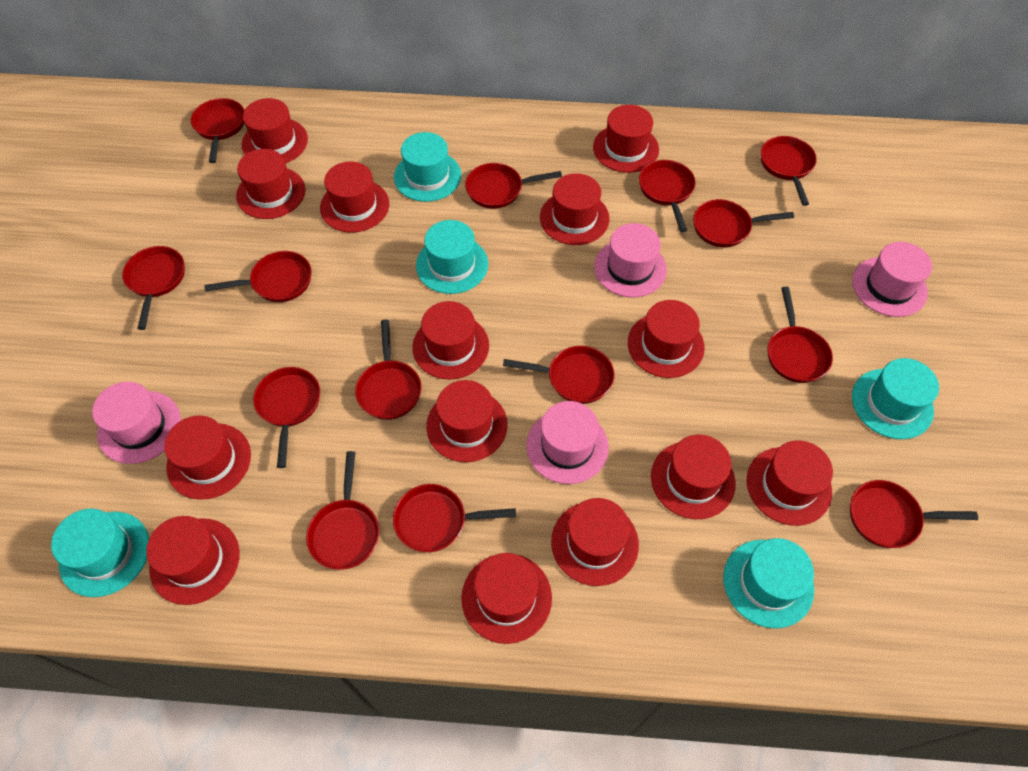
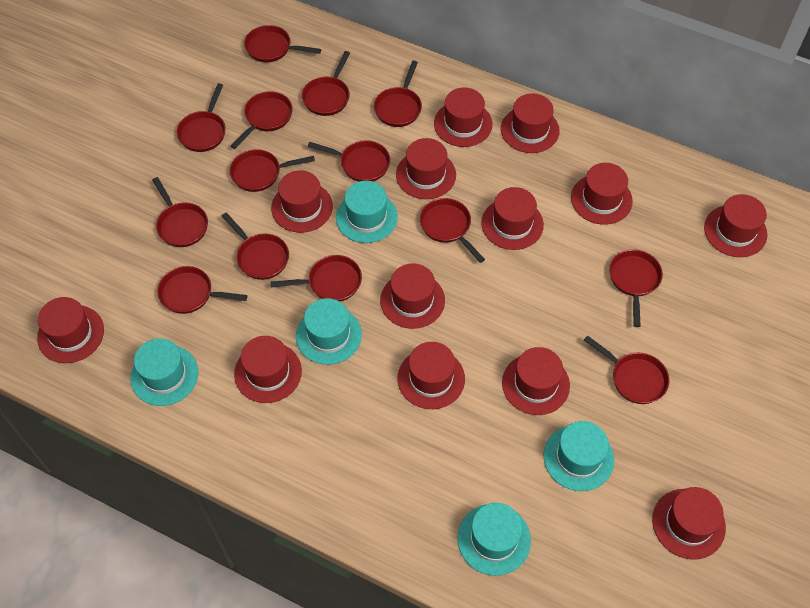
pink hat: [92,382,181,464] [526,401,609,484] [594,223,667,298] [852,242,932,317] = 4 -> none = 0
red hat: [146,516,240,605] [164,416,251,500] [236,149,305,219] [242,98,308,163] [320,161,389,233] [412,301,489,379] [426,380,508,462] [461,553,552,644] [540,173,610,245] [551,498,639,586] [593,105,659,173] [628,300,705,378] [651,434,736,519] [747,440,833,526] = 14 -> [37,297,104,363] [234,336,302,403] [271,170,333,233] [380,263,445,329] [396,138,456,199] [398,342,465,409] [434,88,492,147] [481,187,544,250] [501,93,560,153] [502,347,570,415] [571,163,633,225] [652,487,726,560] [704,194,767,257] = 13

